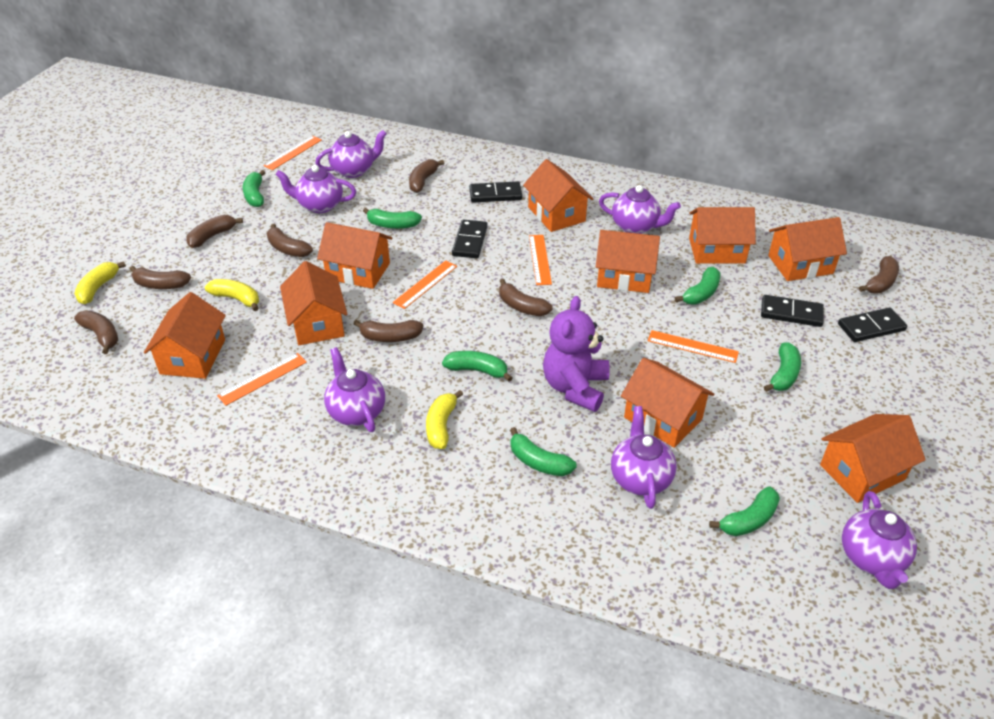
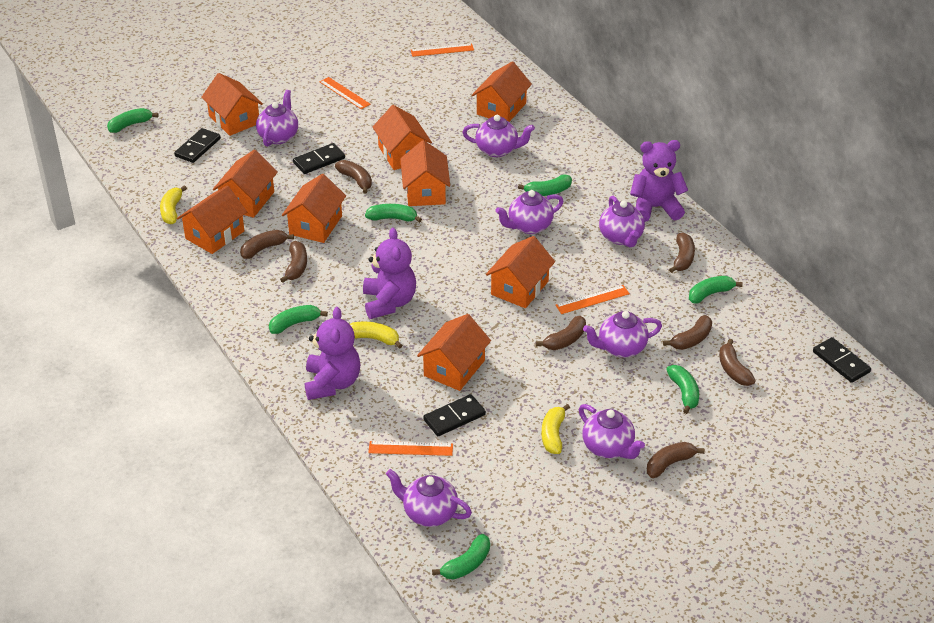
orange ruler: [217,353,307,406] [263,136,322,170] [393,260,457,309] [529,235,552,285] [648,330,739,363] = 5 -> [320,77,371,109] [368,441,453,456] [411,44,474,57] [555,285,630,314] = 4
purple teapot: [275,165,356,213] [315,130,387,178] [324,347,385,432] [599,185,681,234] [611,406,676,509] [842,491,917,589] = 6 -> [256,90,298,147] [386,469,472,527] [462,115,535,157] [495,190,563,234] [579,404,645,459] [583,311,662,358] [599,196,645,247] = 7
purple teddy bear: [543,296,610,412] = 1 -> [305,307,360,400] [363,228,416,319] [630,140,688,222] = 3

